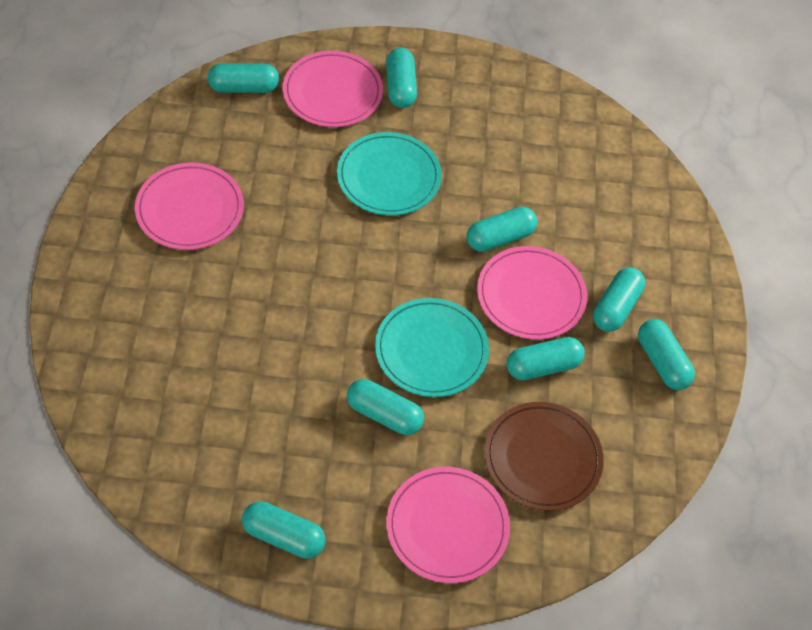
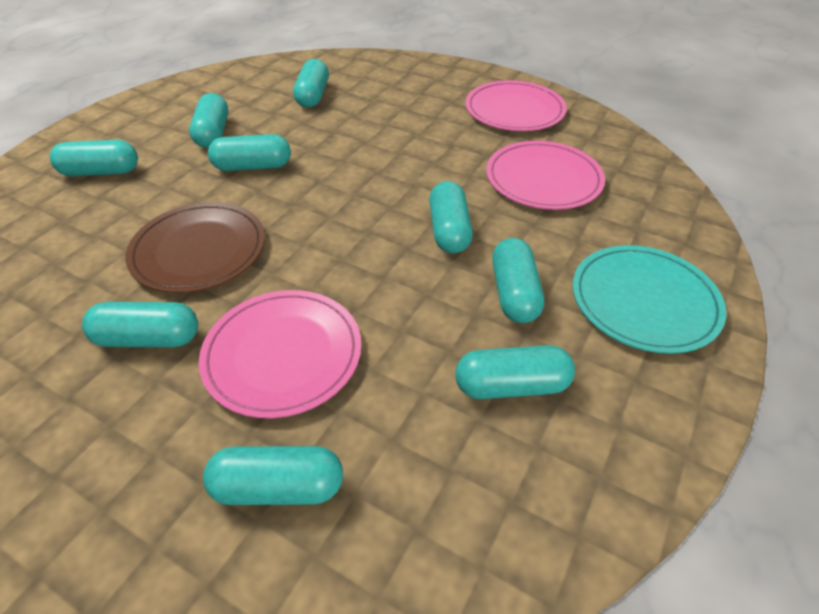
pink plate: [135,163,244,250] [283,51,383,127] [387,467,510,583] [477,246,587,340] = 4 -> [199,290,361,418] [466,80,567,131] [486,141,605,210] = 3
turquoise capsule: [207,63,279,93] [242,501,326,559] [347,379,424,435] [386,48,417,108] [467,207,537,252] [507,337,585,380] [593,267,645,332] [638,319,695,390] = 8 -> [50,140,138,176] [82,302,198,348] [189,93,229,148] [203,446,343,505] [208,134,291,171] [293,59,329,108] [429,181,473,253] [455,345,575,399] [492,238,544,323] = 9
turquoise plate: [337,132,442,215] [375,298,489,397] = 2 -> [573,245,726,354] = 1

